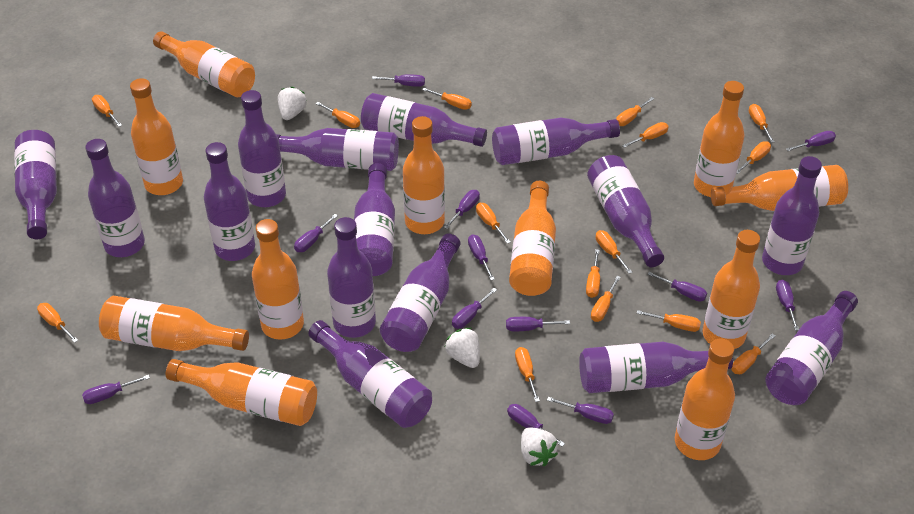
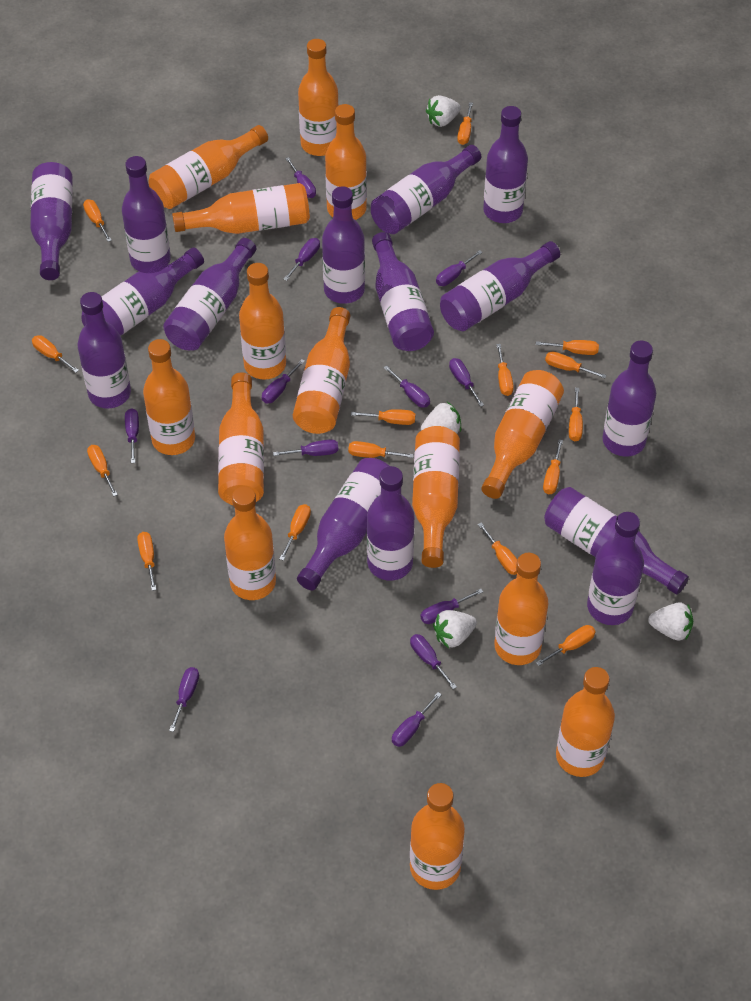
orange bottle: [99,296,249,351] [130,78,183,195] [153,31,255,97] [166,359,317,426] [252,219,304,340] [403,116,445,234] [509,181,556,296] [675,338,735,460] [694,81,745,197] [703,230,760,349] [711,165,848,211] = 11 -> [143,339,195,455] [149,125,268,209] [172,183,310,234] [218,372,264,505] [224,486,276,600] [239,263,286,380] [293,307,350,434] [298,39,339,156] [325,104,367,220] [410,783,465,890] [412,426,460,568] [481,370,564,499] [494,553,548,665] [556,667,615,777] = 14
white strawberry: [278,87,307,120] [445,328,480,368] [521,427,558,467] = 3 -> [421,402,461,434] [426,95,461,127] [433,610,477,648] [648,602,693,641] = 4

